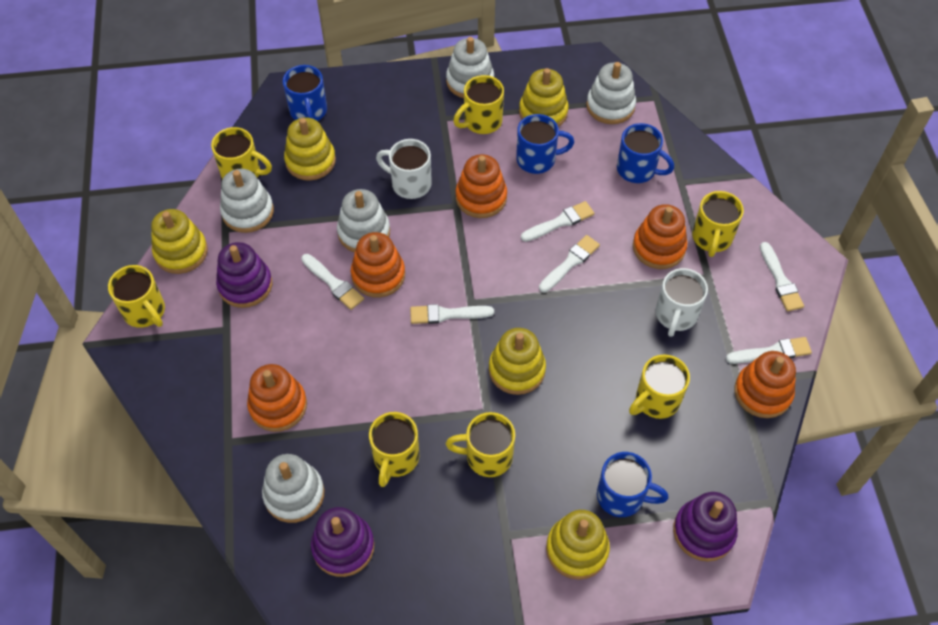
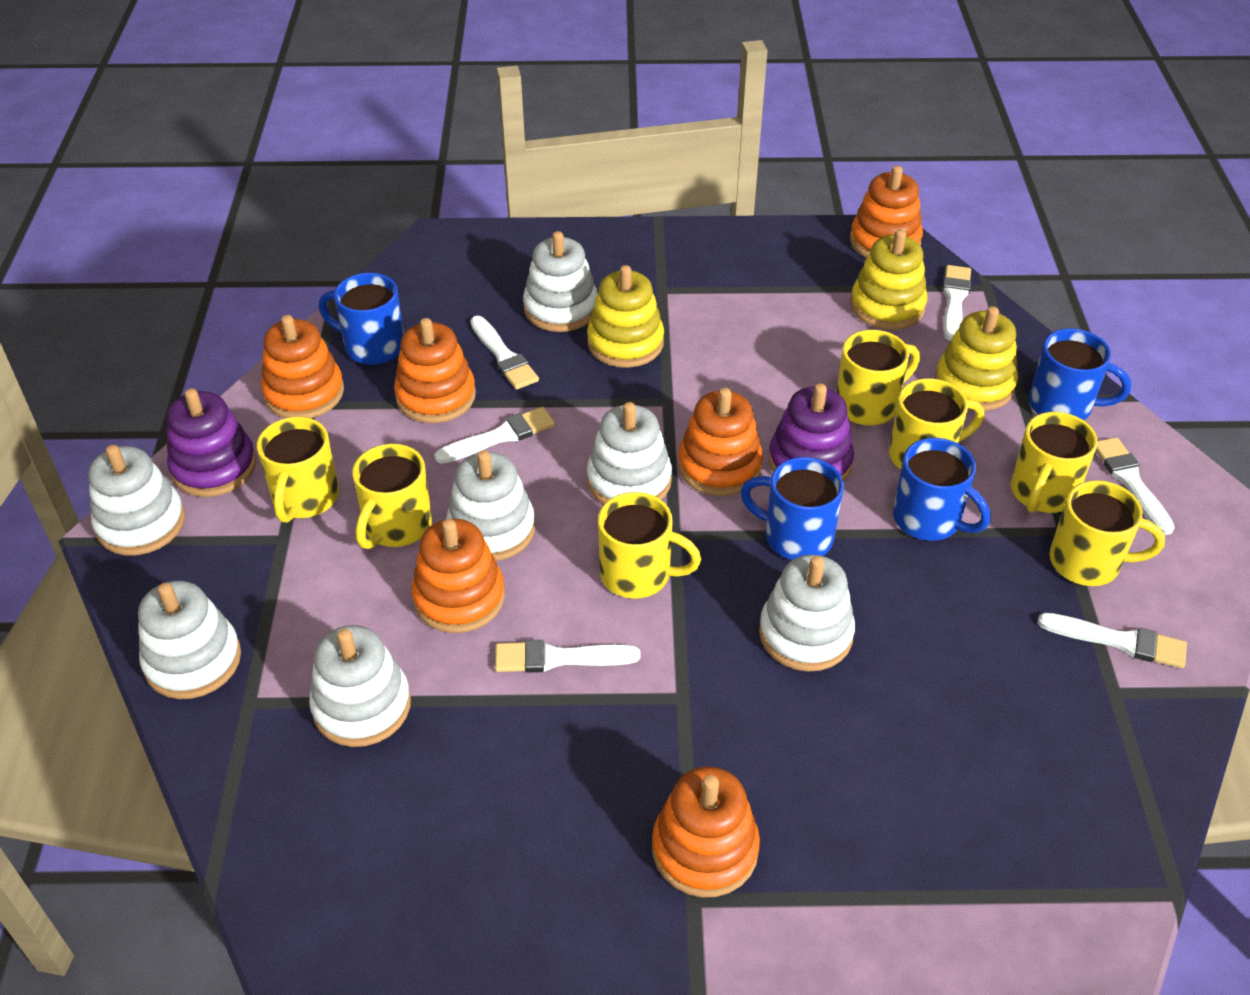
orange stacking toy: [247,364,307,432] [351,232,405,298] [456,154,507,218] [633,204,688,269] [734,351,796,418] = 5 -> [261,315,344,418] [394,318,476,423] [411,519,505,633] [652,766,760,897] [678,388,763,496] [850,166,923,258] = 6
purple stacking toy: [216,242,272,308] [311,507,374,577] [673,492,738,561] = 3 -> [167,388,256,497] [768,383,854,482] = 2
white mug: [376,139,432,199] [656,268,708,337] = 2 -> none = 0
white stacking toy: [220,169,274,233] [262,454,324,523] [337,189,390,252] [446,37,494,98] [586,62,636,124] = 5 -> [88,445,185,556] [138,581,241,699] [309,625,411,747] [446,450,535,561] [523,231,598,332] [587,402,672,504] [759,554,855,672] = 7
yellow stacking toy: [151,209,208,274] [284,117,336,181] [489,328,546,395] [519,68,568,127] [546,510,610,580] = 5 -> [587,265,664,368] [850,229,927,330] [935,306,1018,411] = 3

